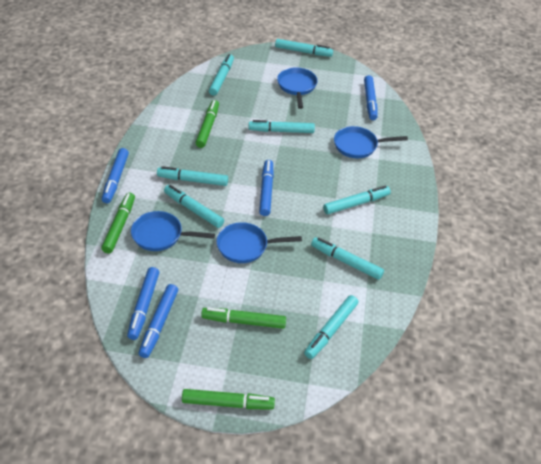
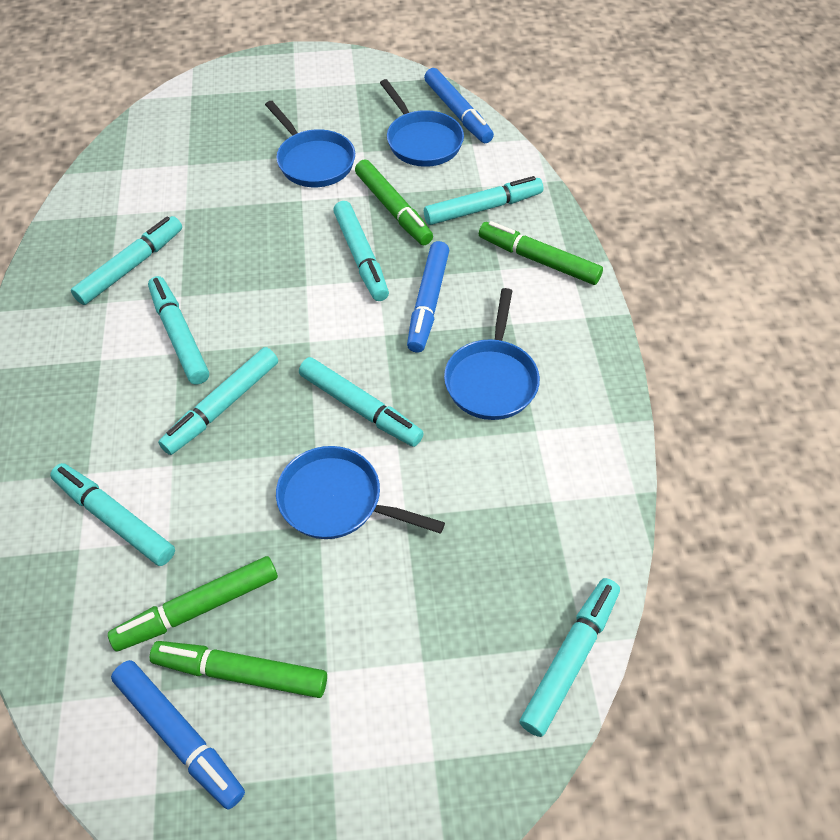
blue marker: [102,148,129,203] [127,267,159,340] [139,284,178,358] [259,160,274,216] [364,75,378,120] = 5 -> [111,660,245,809] [407,241,449,353] [424,68,494,143] = 3

